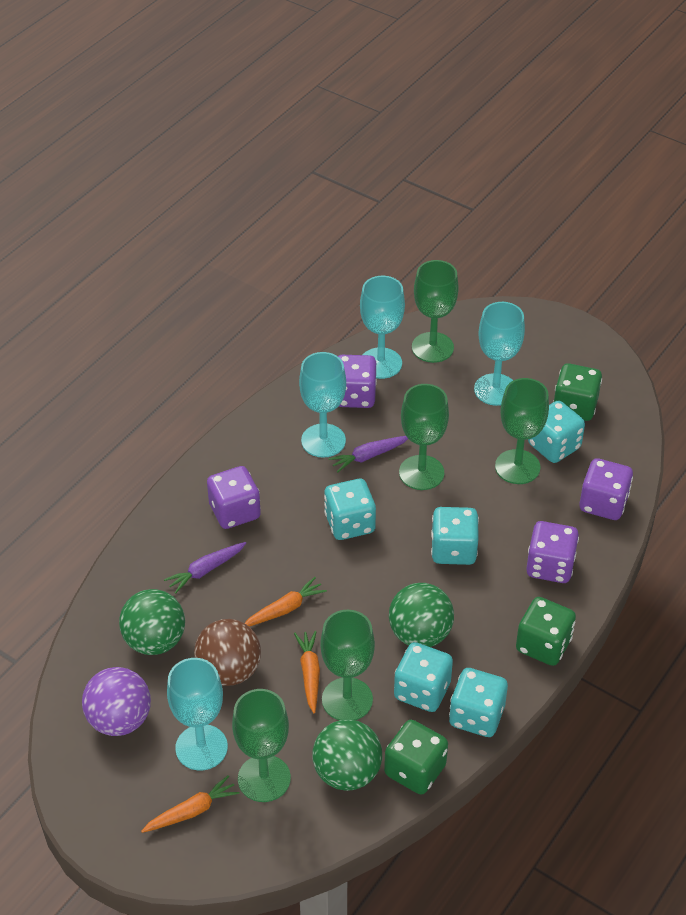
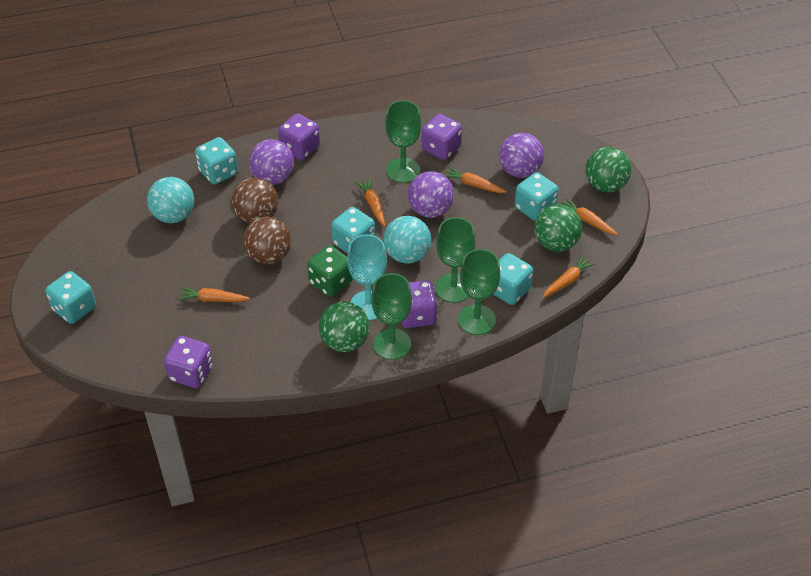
brown ball: [194,619,261,686] = 1 -> [231,177,278,223] [243,217,291,264] = 2
green dice: [384,720,448,795] [516,597,576,666] [553,363,602,421] = 3 -> [307,245,353,297] = 1
green goblet: [232,689,291,802] [320,610,375,720] [399,384,449,490] [412,260,459,363] [495,378,549,484] = 5 -> [371,273,412,360] [385,100,421,183] [435,217,476,303] [458,249,500,335] = 4
orange carrot: [141,775,240,833] [245,577,327,627] [294,631,320,713] = 3 -> [178,287,250,302] [355,178,385,226] [445,167,506,193] [543,255,596,298] [561,198,618,235] = 5
purple ball: [82,667,151,736] = 1 -> [249,139,294,185] [408,171,454,218] [499,133,544,178] = 3
purple carrot: [164,542,246,594] [329,436,408,472] = 2 -> none = 0
turquoise ball: none = 0 -> [147,177,194,223] [383,216,431,263] = 2
turquoise goblet: [167,658,228,770] [299,352,346,458] [360,276,405,379] [474,302,525,406] = 4 -> [347,234,387,320] = 1

